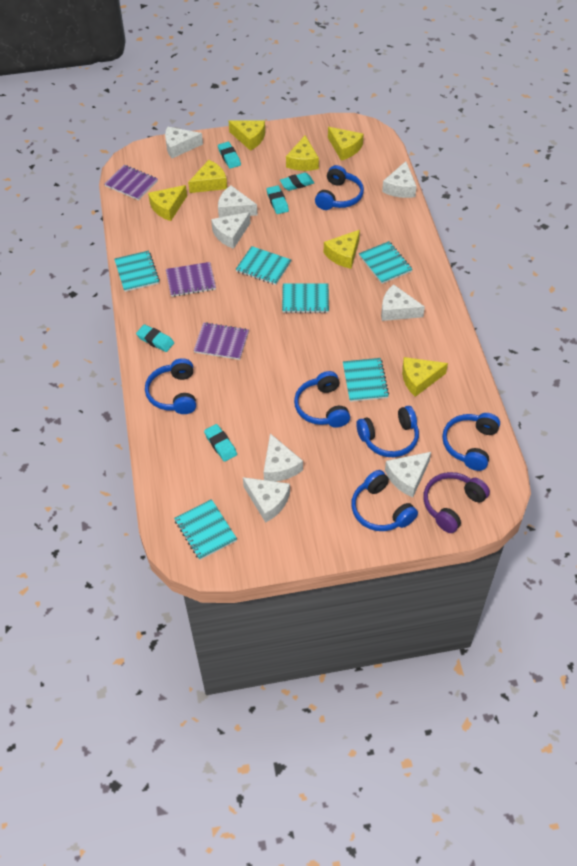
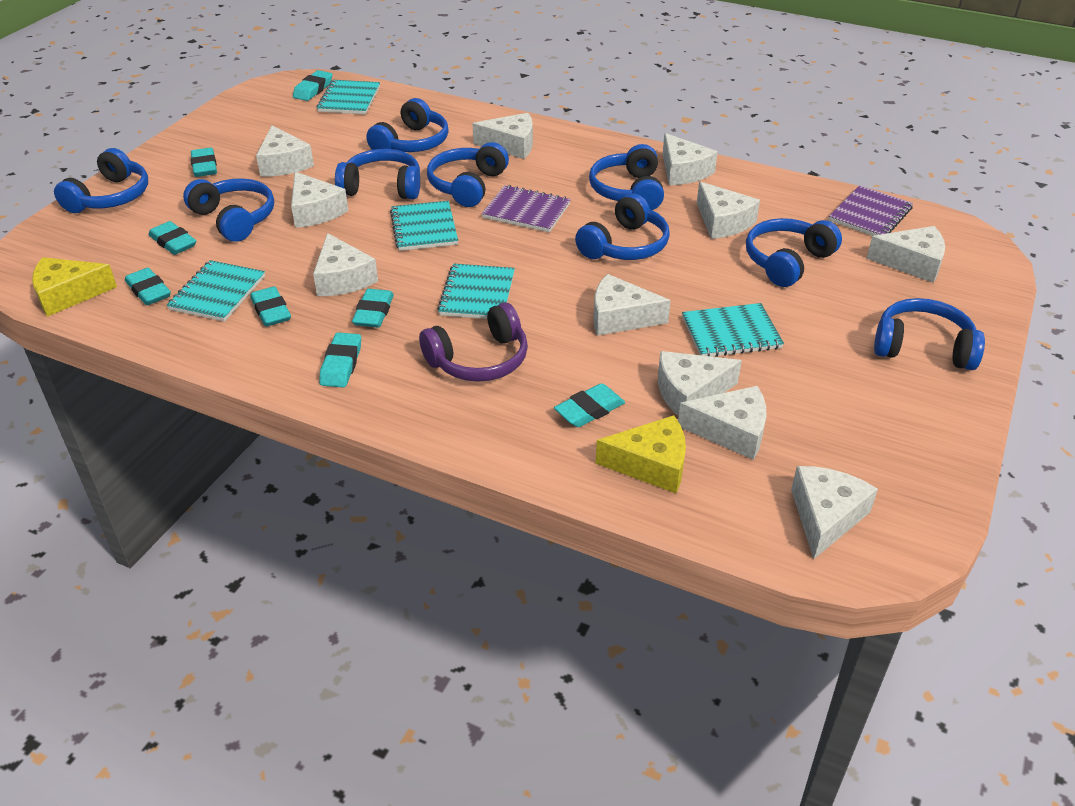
blue headphones: [145,358,196,414] [294,371,350,428] [315,165,364,210] [351,470,418,531] [356,406,419,457] [442,413,500,471] = 6 -> [54,148,148,213] [183,178,274,242] [335,149,420,200] [366,98,449,152] [427,142,509,207] [575,193,670,260] [589,144,664,210] [746,218,842,287] [874,298,985,370] = 9
purple notebook: [105,165,158,200] [166,262,216,297] [194,322,249,360] = 3 -> [482,185,571,232] [829,185,913,236] = 2
turquoise eraser: [136,324,174,352] [204,424,237,462] [218,142,241,169] [267,185,289,214] [280,173,314,191] = 5 -> [125,268,171,305] [148,221,196,255] [191,148,217,177] [250,286,291,326] [293,70,333,101] [319,332,361,388] [352,289,394,327] [554,383,625,427] = 8
turquoise notebook: [114,251,160,292] [174,499,237,560] [235,246,291,285] [282,283,329,313] [343,358,389,402] [359,241,413,284] = 6 -> [167,260,265,322] [317,80,380,114] [390,201,458,251] [437,264,515,319] [682,303,784,357] = 5
white cheese: [165,127,203,158] [211,212,250,249] [218,186,257,218] [243,477,290,523] [263,434,303,482] [381,284,425,321] [382,161,417,198] [385,452,431,497] = 8 -> [256,125,314,177] [291,172,348,228] [313,233,378,296] [472,113,533,159] [594,274,671,336] [658,351,742,416] [663,133,718,185] [678,386,766,460] [697,181,760,239] [791,466,878,559] [866,226,945,283] = 11
yellow cheese: [148,185,187,221] [188,160,227,193] [229,120,265,151] [286,136,319,171] [324,230,360,269] [328,127,363,161] [402,357,448,397] = 7 -> [32,257,117,317] [595,415,686,493] = 2

